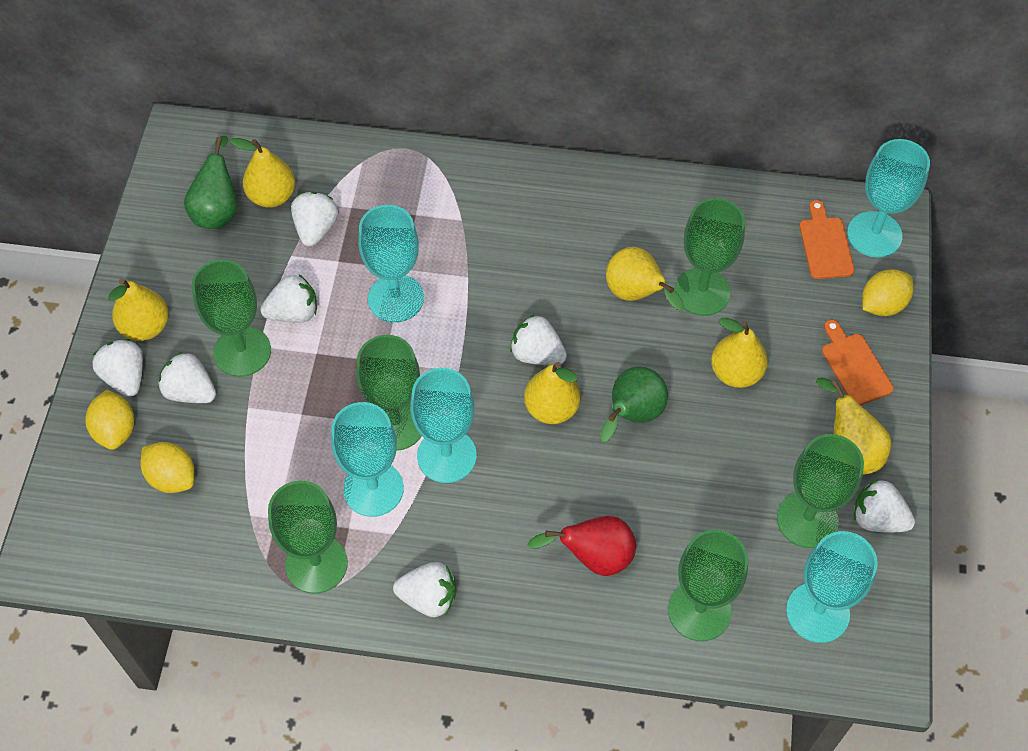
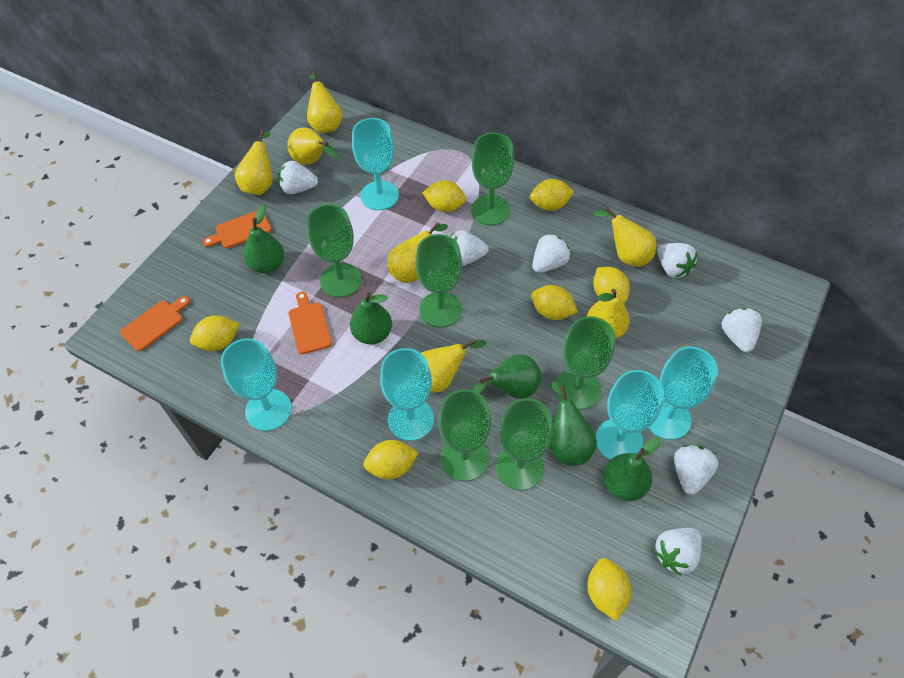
green pear: [184,136,238,229] [600,366,668,442] = 2 -> [244,205,284,274] [350,292,392,344] [471,354,541,399] [550,381,597,466] [603,437,661,501] = 5
orange cutting board: [799,200,854,279] [822,320,894,405] = 2 -> [120,296,190,351] [202,211,272,248] [288,292,332,354] = 3
red pear: [527,516,636,576] = 1 -> none = 0
yellow lemon: [85,390,135,450] [141,442,195,493] [862,269,914,316] = 3 -> [190,315,239,351] [363,440,418,480] [422,180,467,212] [530,179,574,211] [531,285,578,320] [587,558,631,621] [593,267,630,303] = 7
yellow pear: [108,278,169,341] [229,138,295,208] [524,362,581,424] [606,247,684,311] [711,318,768,388] [816,378,892,475] = 6 -> [235,130,273,195] [287,127,338,165] [307,71,342,133] [388,222,448,283] [421,339,487,393] [587,289,629,339] [593,207,656,267] = 7

